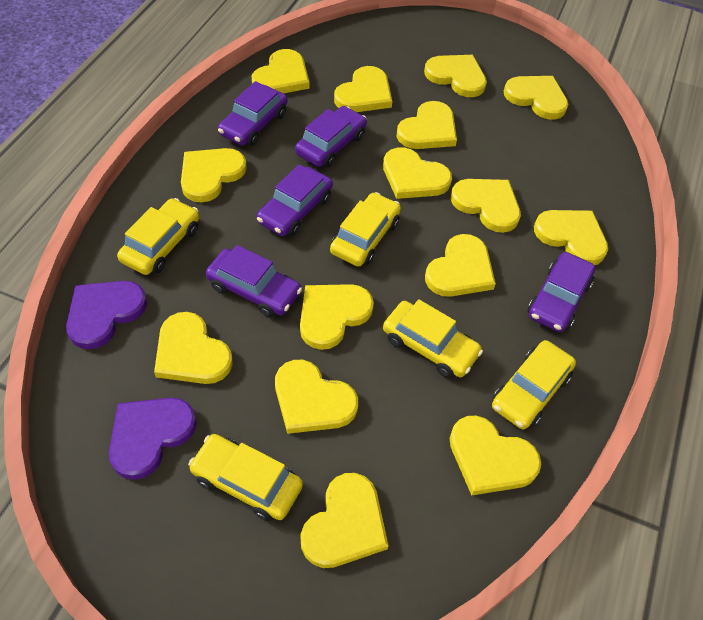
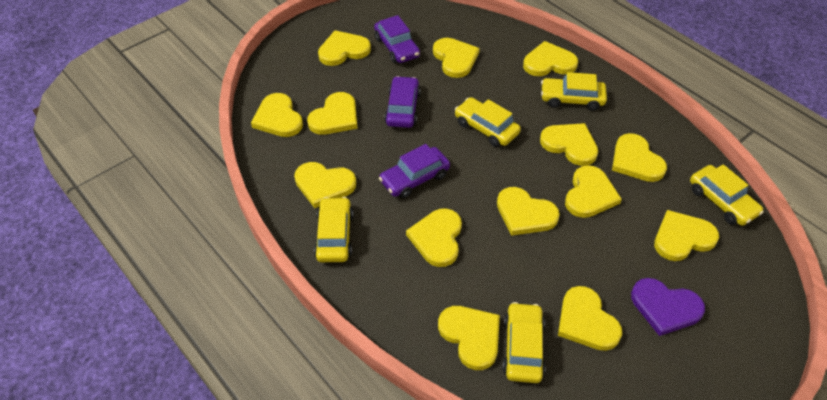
purple car: [206,245,302,318] [218,81,287,146] [257,164,333,236] [295,106,367,168] [528,252,595,332] = 5 -> [374,15,420,63] [379,144,450,198] [384,76,421,128] = 3
purple heart: [66,281,147,350] [109,398,197,480] = 2 -> [631,278,705,336] = 1
yellow heart: [154,312,233,384] [181,148,247,202] [252,49,310,94] [275,360,358,434] [300,284,374,350] [301,473,389,568] [334,66,392,112] [383,147,452,199] [397,101,457,149] [424,55,487,97] [425,234,496,297] [450,416,541,496] [451,179,521,233] [504,76,568,120] [534,210,608,265] = 15 -> [251,93,303,137] [294,162,356,208] [307,92,357,135] [318,30,371,66] [406,208,462,267] [433,38,480,78] [438,306,500,370] [497,187,560,236] [523,41,578,76] [540,123,598,166] [558,286,622,351] [565,165,622,218] [612,133,667,182] [654,210,719,261] = 14

